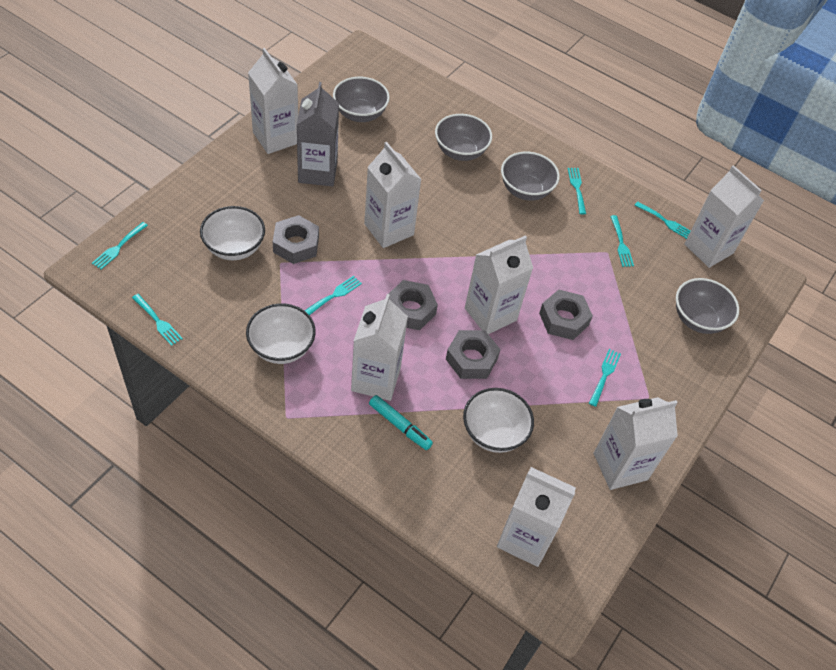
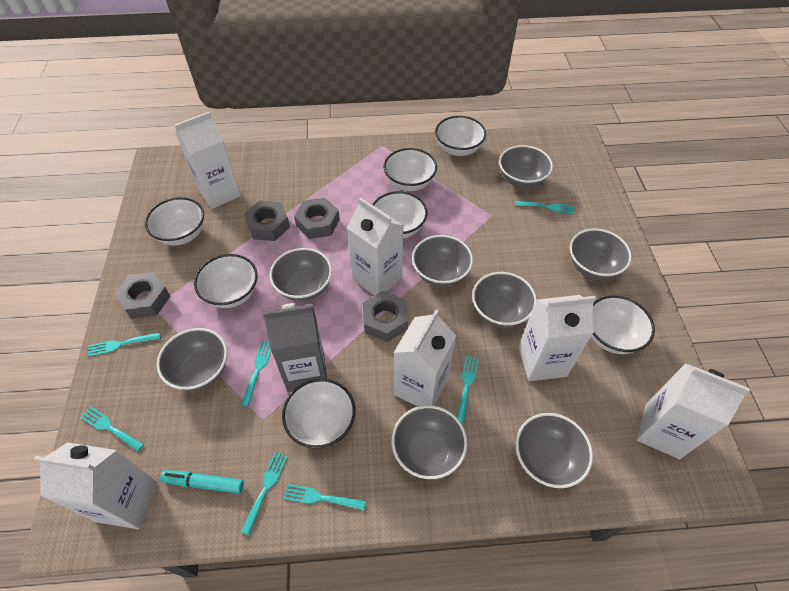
grey bowl: [333,77,390,122] [435,114,492,161] [501,152,560,201] [676,278,739,334] = 4 -> [157,328,227,391] [270,248,332,301] [392,405,467,479] [412,235,473,287] [472,272,537,328] [499,145,553,188] [516,413,593,488] [570,228,632,280] = 8
white bowl: [200,206,265,260] [246,304,316,364] [463,388,534,453] = 3 -> [145,197,204,246] [194,254,258,308] [282,379,356,448] [372,191,427,238] [384,148,437,191] [435,116,486,156] [591,295,655,354] = 7
white carton: [248,48,298,154] [351,294,408,401] [364,142,422,248] [465,235,533,334] [497,467,576,567] [594,397,678,490] [684,165,764,268] = 7 -> [35,442,157,529] [175,112,241,209] [347,198,404,296] [394,310,456,407] [518,295,596,381] [636,363,750,459] = 6

